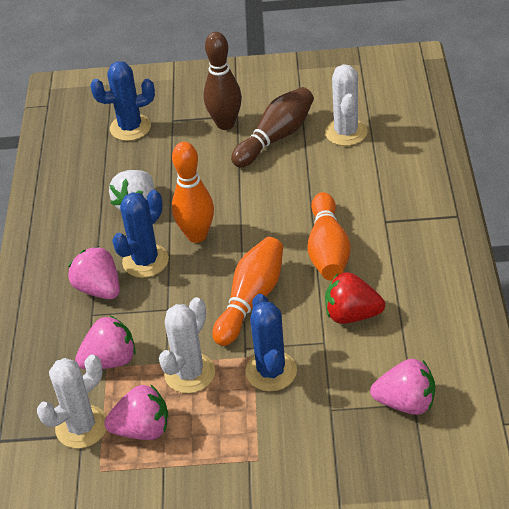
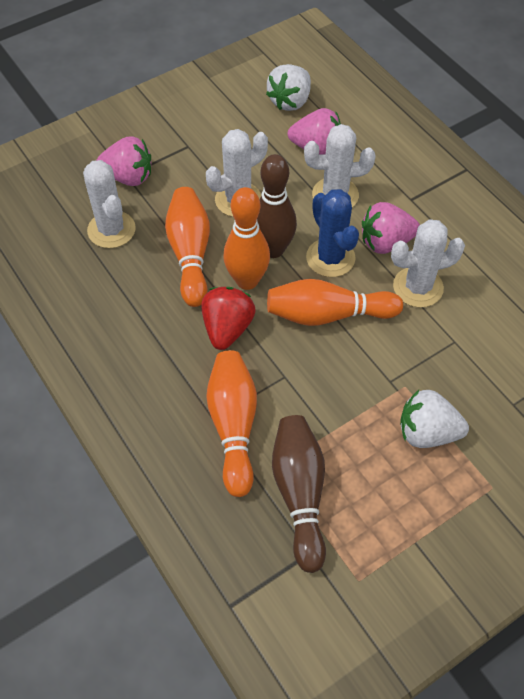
blue cactus: [90,61,155,141] [112,190,169,278] [246,294,297,391] = 3 -> [306,189,359,277] = 1
orange bowling pin: [172,142,214,243] [212,237,283,346] [308,192,351,281] = 3 -> [165,187,210,307] [206,350,257,497] [223,187,270,290] [267,279,403,326] = 4
pink strawberry: [68,246,120,299] [75,316,136,369] [104,385,168,440] [370,359,435,415] = 4 -> [96,136,151,186] [288,108,341,155] [362,202,420,254] = 3
white cactus: [37,355,106,449] [159,297,215,393] [325,64,368,146] = 3 -> [83,160,136,248] [206,129,268,217] [304,124,376,207] [391,219,465,308] = 4
white strawberry: [109,170,154,211] = 1 -> [266,64,311,111] [400,390,469,448] = 2

